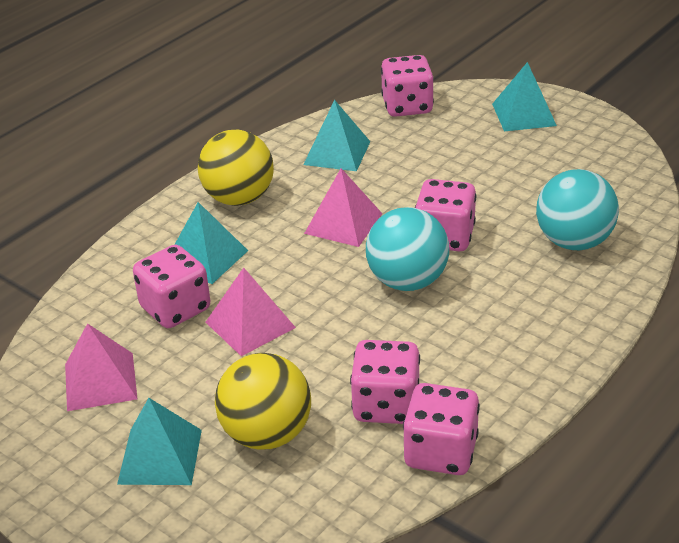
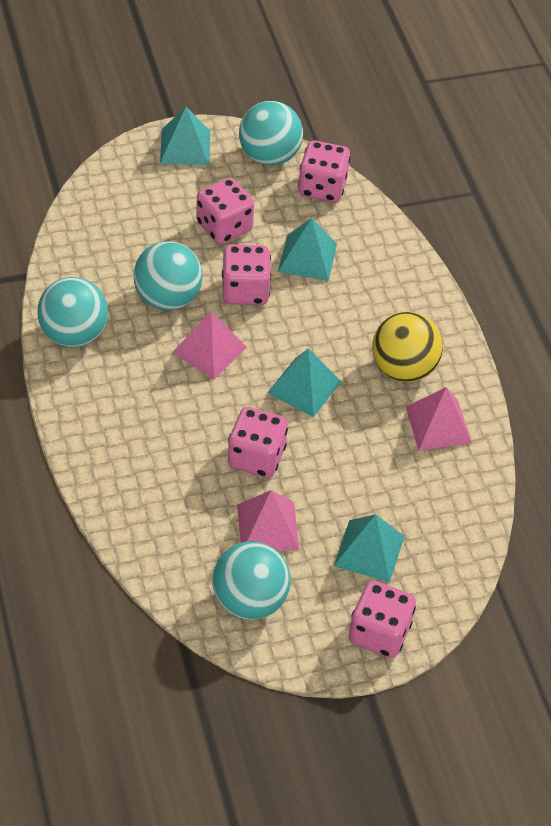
turquoise ball: [366,207,449,291] [536,169,619,250] = 2 -> [37,277,108,347] [134,241,202,310] [212,541,291,620] [239,101,303,166] = 4
yellow ball: [198,130,274,206] [215,353,311,450] = 2 -> [372,311,443,382] = 1

